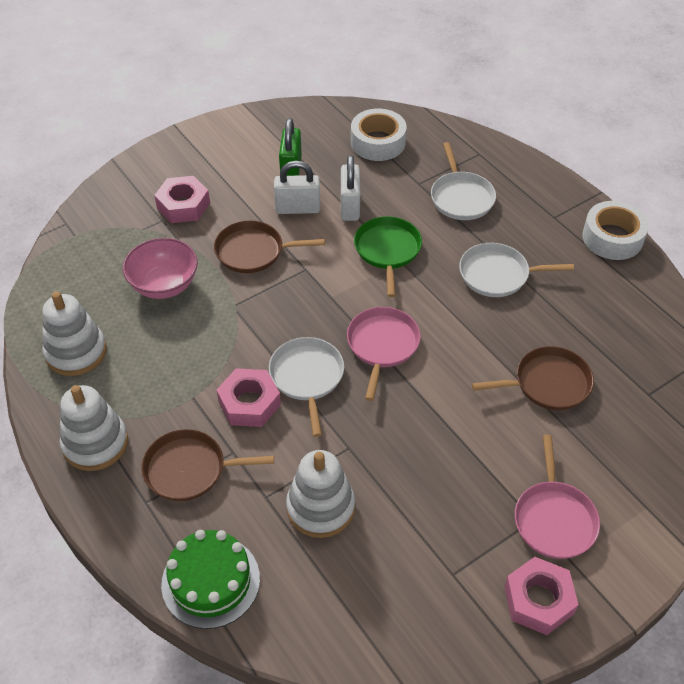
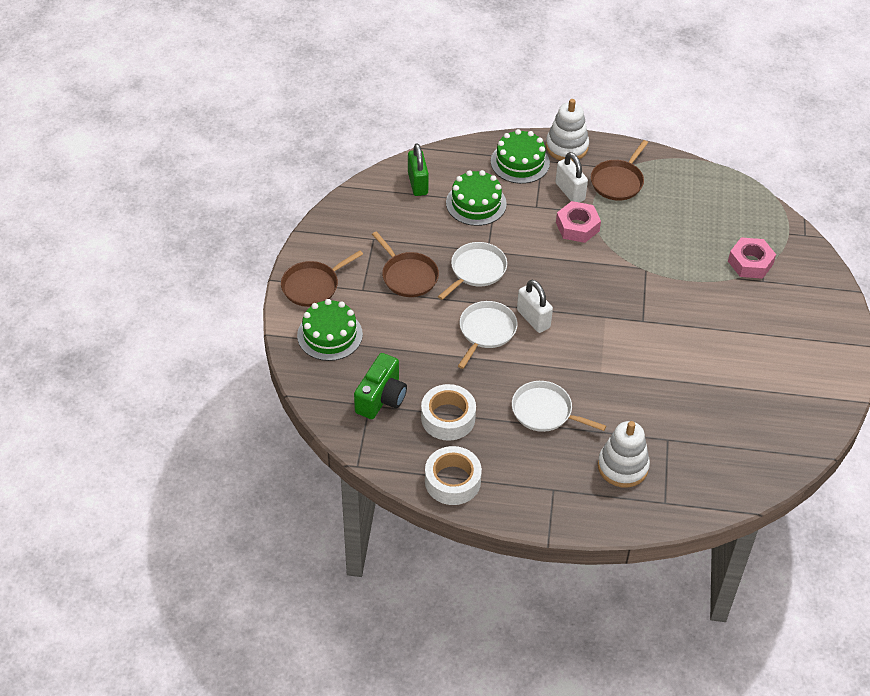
green cake: [161,530,260,629] = 1 -> [297,299,363,361] [446,170,507,226] [491,129,550,184] = 3
green camera: none = 0 -> [354,353,407,419] = 1
green pan: [354,216,422,297] = 1 -> none = 0
pink bowl: [123,238,198,299] = 1 -> none = 0
pink nut: [154,176,210,223] [217,368,281,427] [504,557,578,635] = 3 -> [556,201,601,243] [728,237,776,279] = 2
pink pan: [347,307,421,401] [515,435,600,559] = 2 -> none = 0
white stacking toy: [42,292,107,376] [60,385,128,471] [286,450,355,538] = 3 -> [546,99,589,161] [598,421,650,488] = 2

